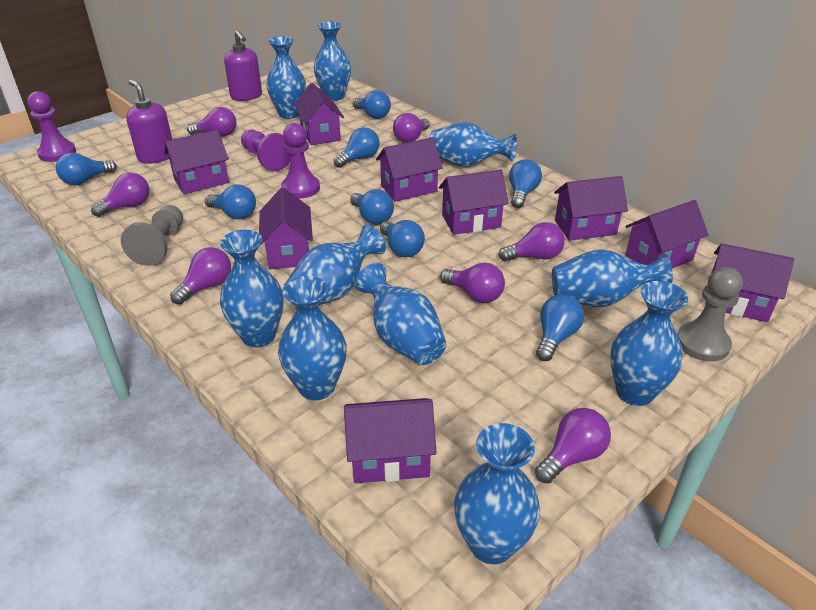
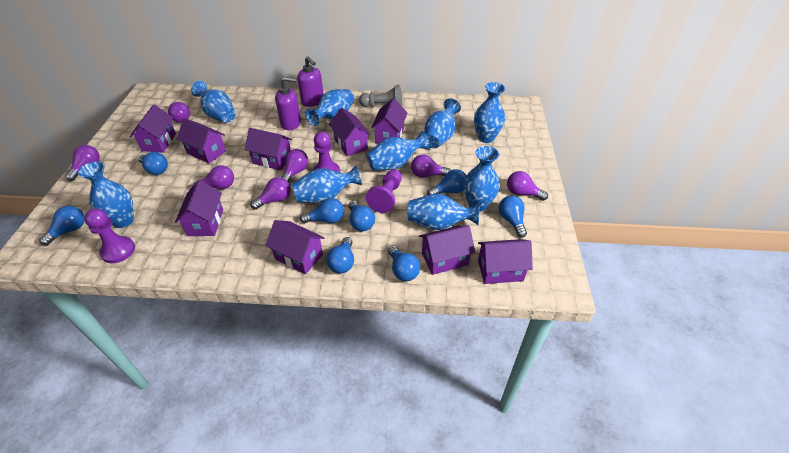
blue vase: [220,230,284,347] [266,36,306,119] [278,276,347,400] [284,225,386,305] [314,21,351,101] [355,263,446,365] [429,122,517,167] [454,423,540,565] [552,249,673,307] [610,281,688,406] = 10 -> [78,161,134,228] [191,81,235,123] [292,165,362,203] [305,89,354,126] [366,131,430,171] [407,194,480,230] [424,98,461,149] [464,146,500,212] [474,82,505,143] = 9
grey pawn: [121,205,183,266] [677,267,743,362] = 2 -> [359,85,402,107] = 1

